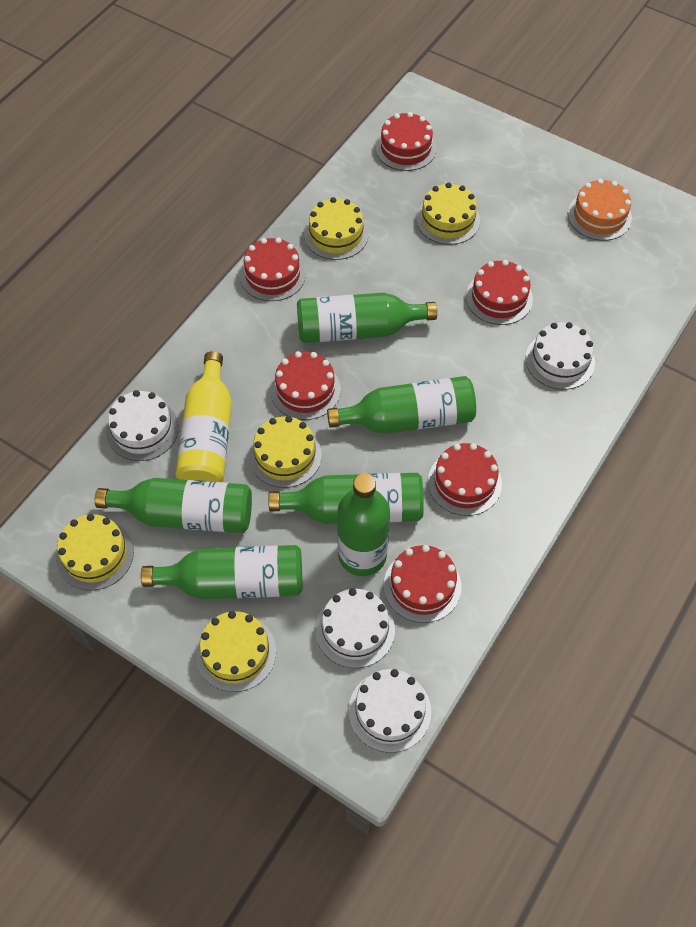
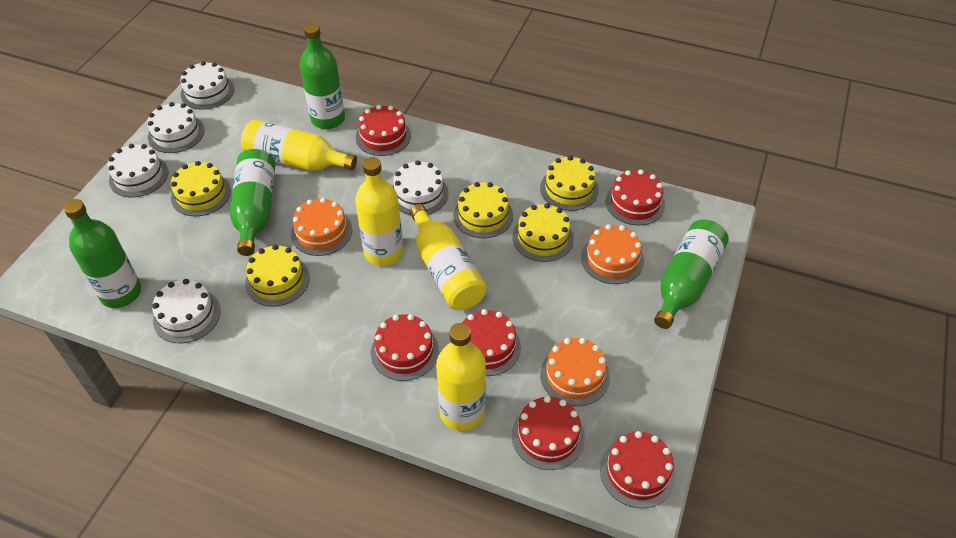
green bottle: [95,478,252,533] [141,545,302,599] [268,473,424,524] [297,293,437,343] [327,376,476,434] [337,473,390,576] = 6 -> [63,199,141,308] [230,149,275,256] [300,23,345,129] [654,219,729,329] = 4
orange cake: [568,179,632,241] = 1 -> [291,198,352,256] [540,338,610,406] [581,224,644,284] = 3
white cake: [106,390,179,461] [316,588,395,668] [349,669,431,753] [526,322,595,390] = 4 -> [107,144,169,197] [147,102,204,153] [152,279,221,343] [180,61,234,110] [393,160,449,215] = 5
yellow bottle: [175,351,232,482] = 1 -> [241,120,357,171] [355,157,403,266] [410,204,487,310] [436,323,486,431] = 4

